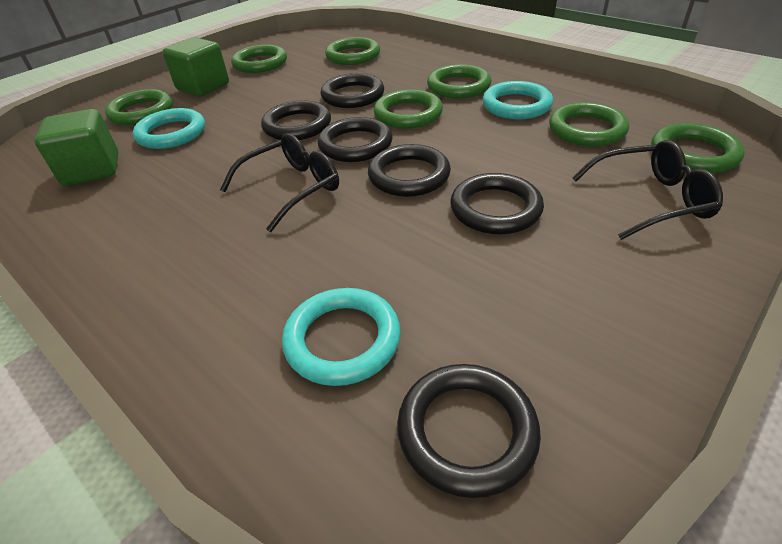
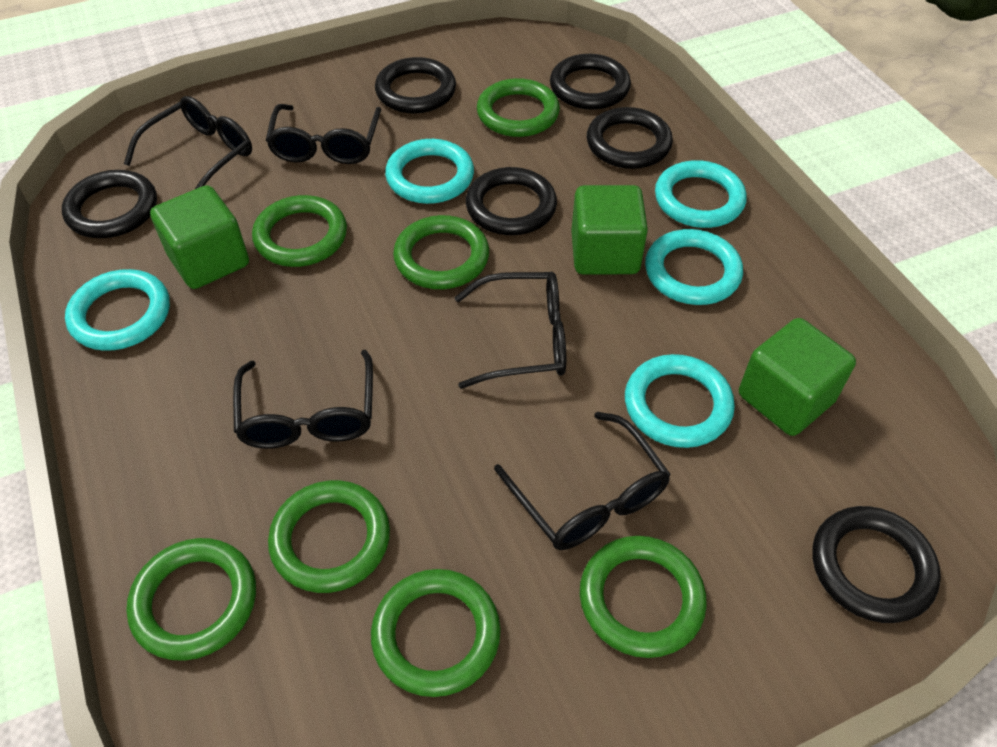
black glasses: [220,133,339,232] [572,140,723,240] = 2 -> [124,96,252,190] [233,350,373,449] [266,104,381,164] [454,272,566,389] [494,412,671,550] = 5
green cube: [34,109,119,186] [162,37,229,96] = 2 -> [150,185,249,289] [571,185,648,275] [739,318,856,436] = 3
turquoise ring: [133,108,205,149] [282,288,401,386] [482,81,553,119] = 3 -> [65,269,170,351] [385,139,474,204] [625,354,735,448] [645,229,743,305] [655,160,747,228] = 5

